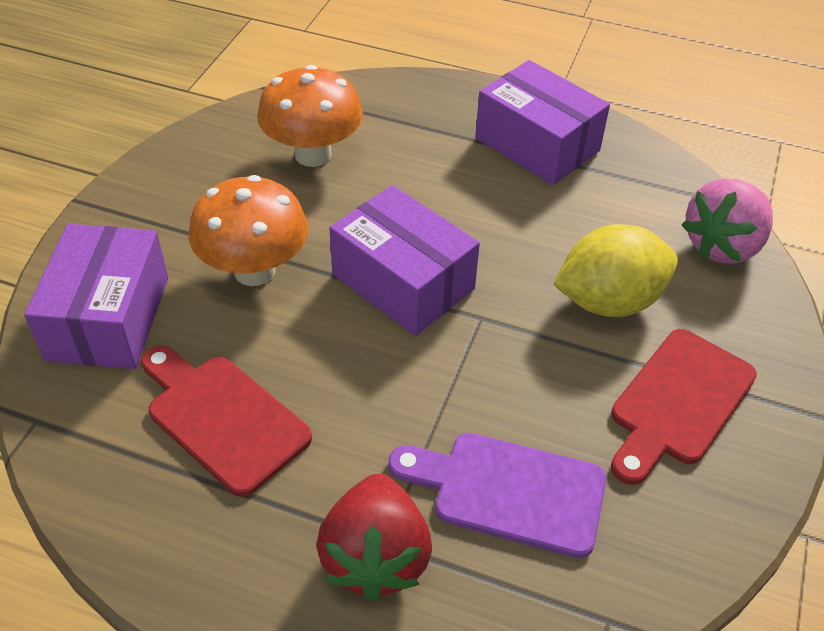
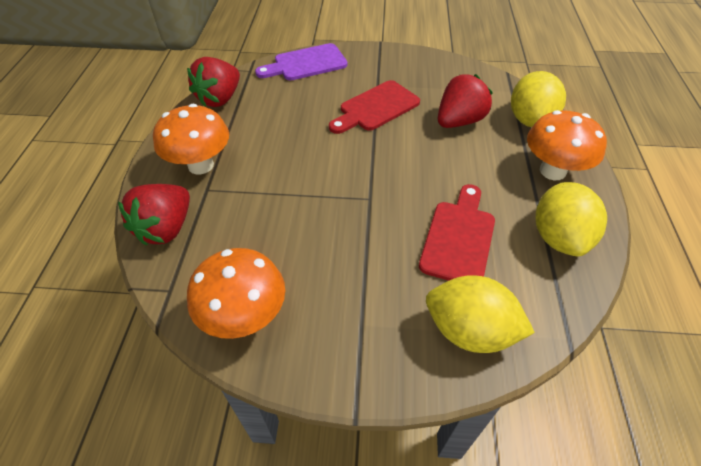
orange mushroom: [189,175,308,286] [257,65,363,167] = 2 -> [153,104,229,174] [187,248,285,339] [527,110,607,180] = 3
pink strawberry: [682,179,773,264] = 1 -> none = 0
purple box: [24,224,168,369] [329,185,480,336] [475,60,610,185] = 3 -> none = 0
red strawberry: [316,474,432,601] = 1 -> [118,184,190,245] [187,57,240,107] [438,74,493,128] = 3
yellow lemon: [553,224,678,317] = 1 -> [426,275,535,353] [511,71,566,127] [536,182,607,256] = 3

